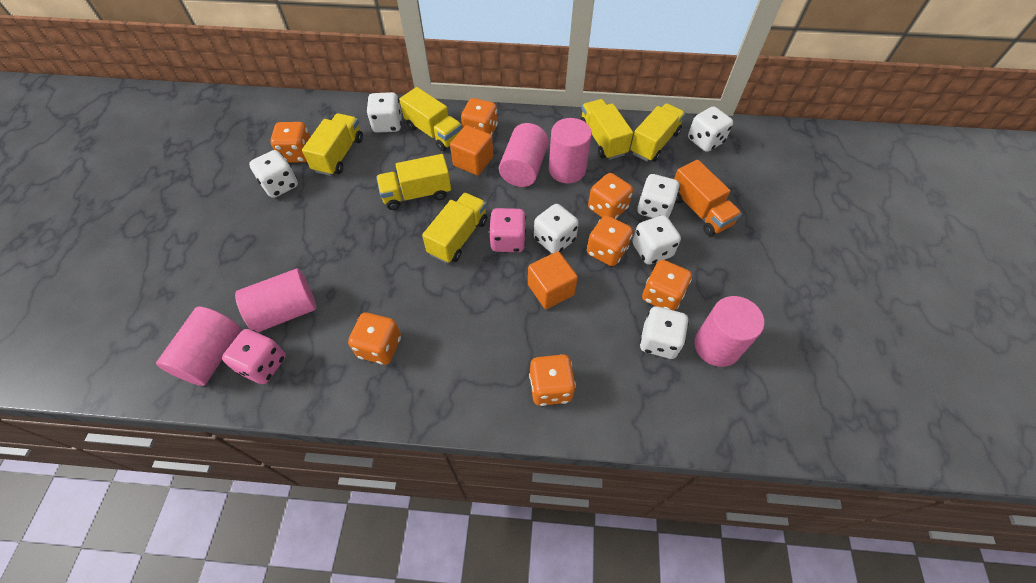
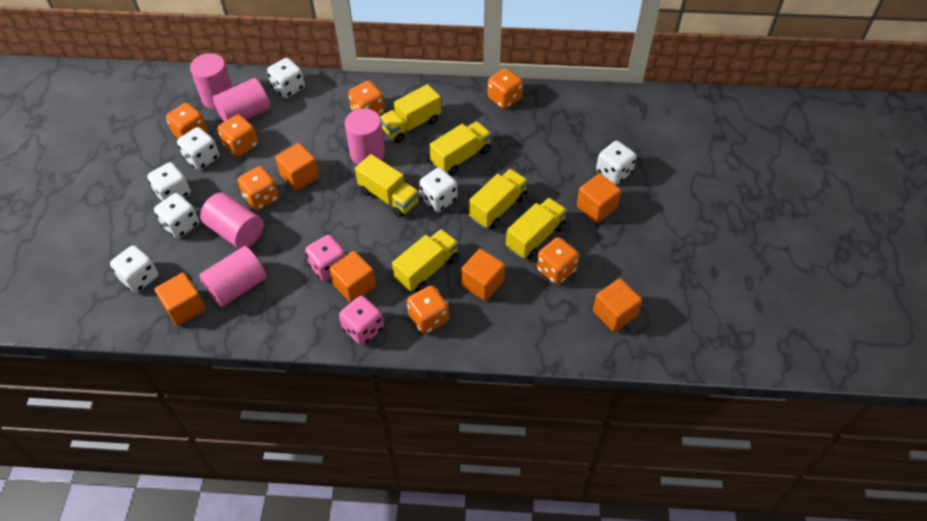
orange cube: [450,125,493,175] [528,251,578,309] = 2 -> [155,273,206,326] [275,143,319,191] [329,251,376,303] [461,249,505,301] [577,173,621,223] [593,279,642,332] = 6
orange truck: [674,160,742,236] = 1 -> none = 0

